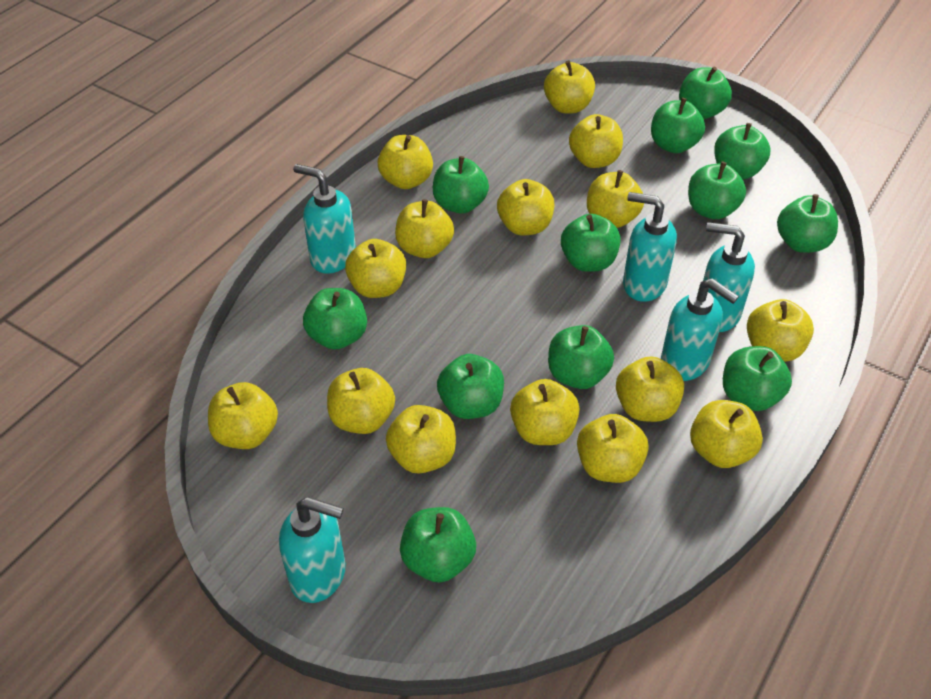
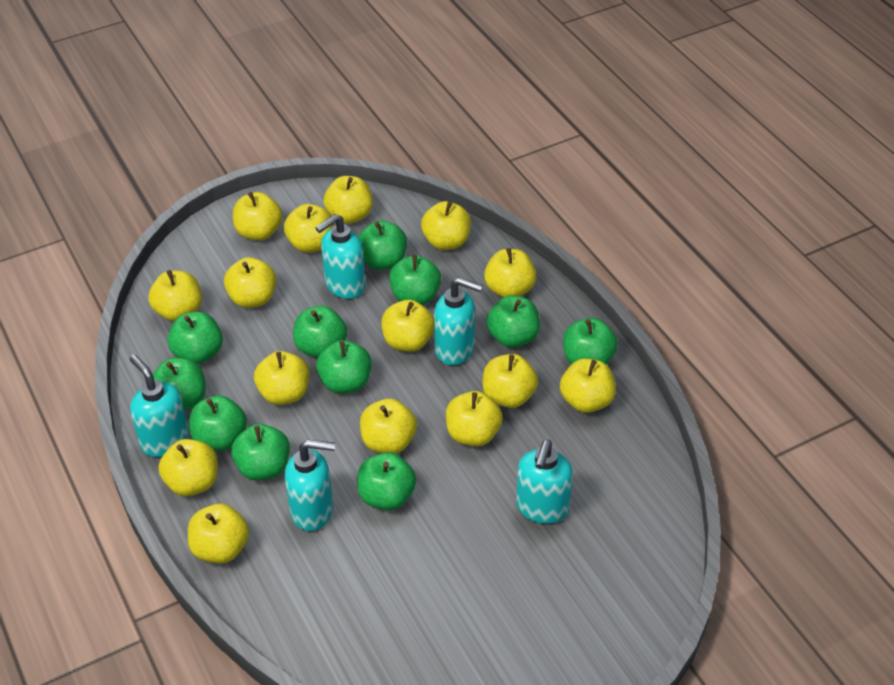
green apple: [303,288,367,350] [400,507,476,583] [433,156,489,214] [437,354,504,419] [548,325,614,389] [561,214,621,272] [651,98,705,153] [679,67,732,119] [688,162,746,219] [714,123,770,179] [723,346,792,411] [777,194,838,253] = 12 -> [153,358,206,410] [167,312,223,364] [189,395,247,451] [231,424,290,480] [293,306,347,358] [316,340,372,393] [357,452,416,510] [358,220,407,270] [389,255,441,305] [486,295,540,348] [563,318,618,364] = 11

